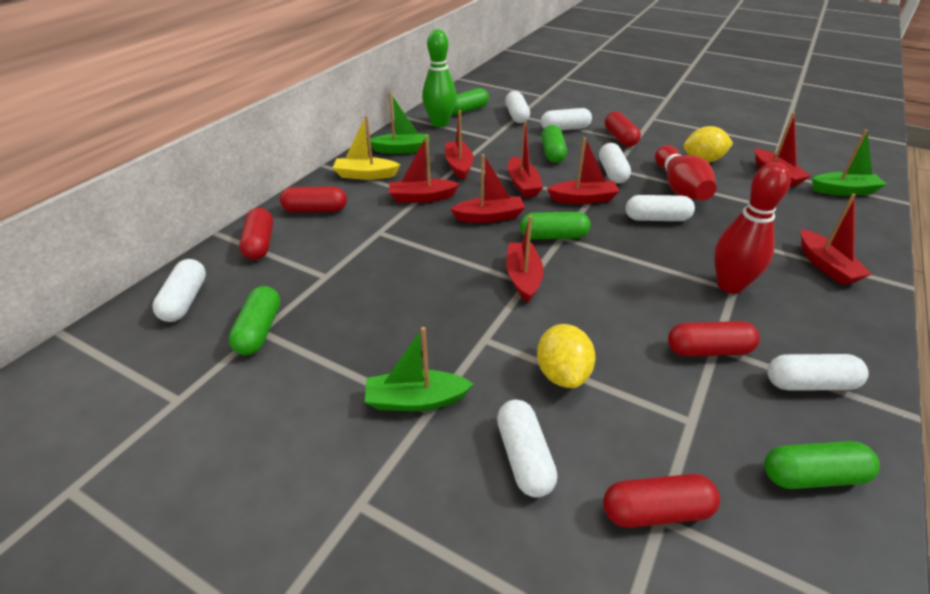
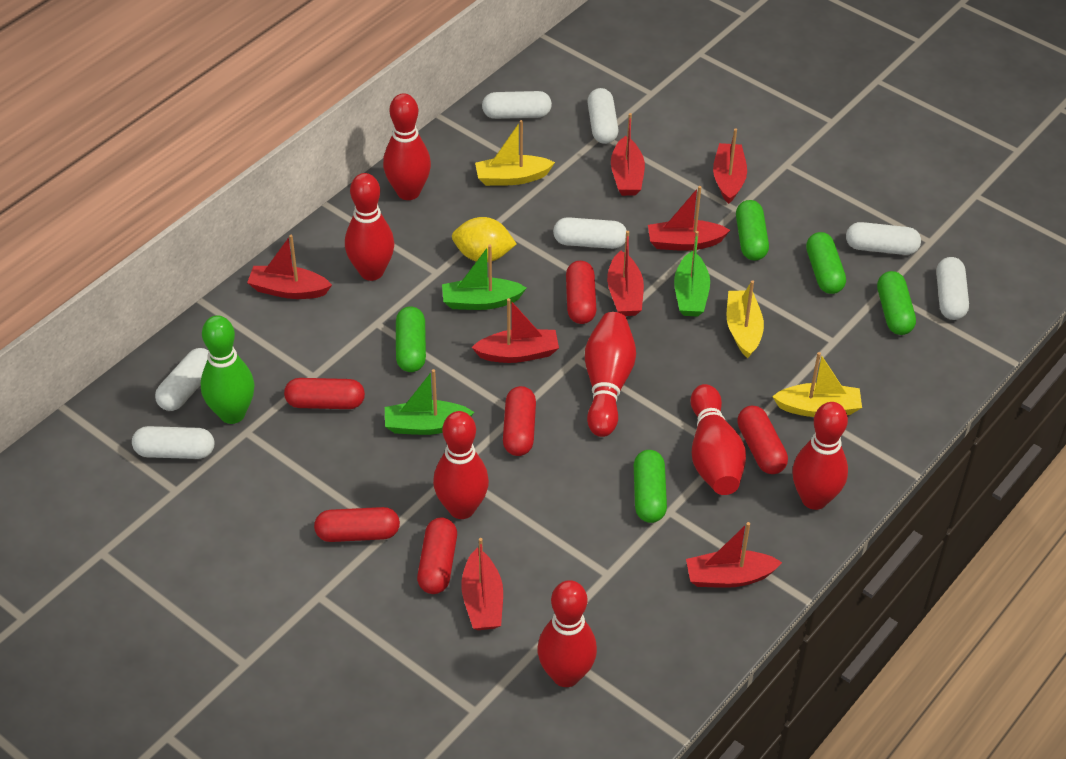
red bowling pin: [655,145,716,200] [714,162,791,294] = 2 -> [345,173,394,281] [383,94,431,200] [433,411,489,519] [538,580,597,687] [585,312,636,437] [691,384,746,495] [792,402,848,510] = 7
red capsule: [239,208,273,260] [280,186,347,212] [603,474,720,528] [605,111,641,147] [668,321,760,357] = 5 -> [284,378,365,409] [314,507,400,542] [417,518,457,594] [503,386,536,456] [566,261,596,324] [737,406,788,474] = 6
yellow boat: [332,116,400,180] = 1 -> [475,120,555,186] [727,280,764,358] [772,352,862,417] = 3
yellow lemon: [537,324,596,388] [683,126,733,163] = 2 -> [452,217,516,262] = 1

